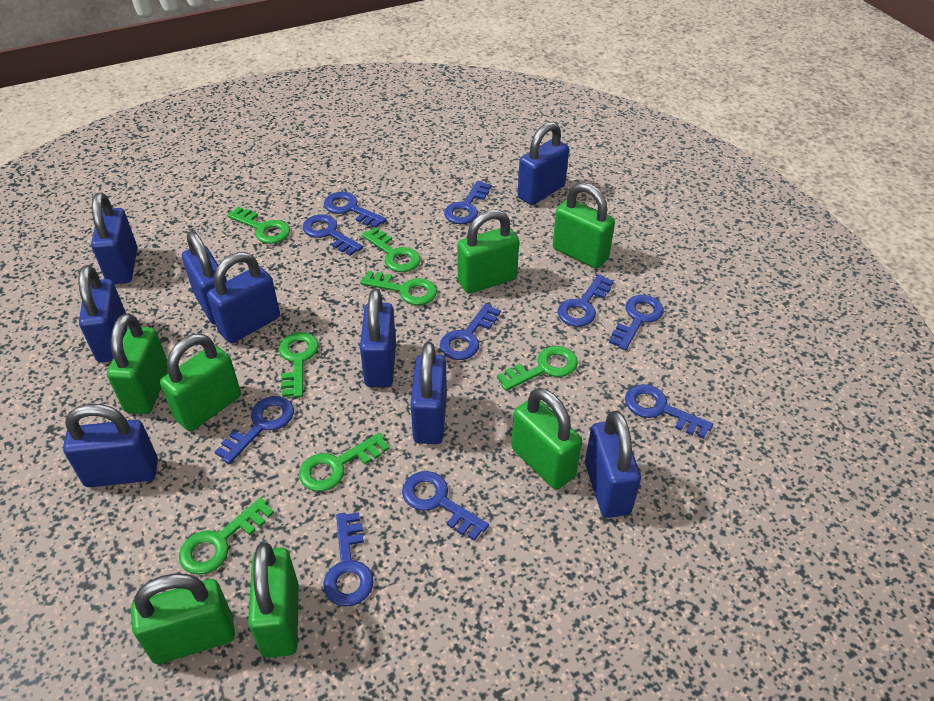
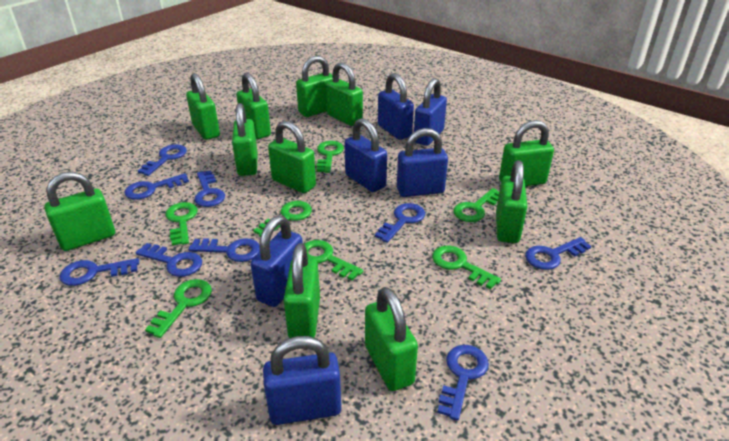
blue key: [214,396,294,464] [302,214,363,256] [323,512,374,606] [324,192,386,228] [402,471,489,541] [440,303,501,360] [444,181,491,224] [557,274,614,327] [609,295,664,350] [625,384,713,439] = 10 -> [59,258,139,286] [124,173,189,200] [135,243,202,277] [138,144,187,176] [188,238,260,262] [194,170,225,207] [375,203,425,243] [437,345,489,421] [525,237,591,270] = 9
blue padlock: [63,404,158,487] [78,265,127,363] [91,193,137,284] [182,231,227,325] [207,252,280,343] [360,289,396,387] [410,342,447,444] [518,122,569,205] [585,411,641,518] = 9 -> [250,215,303,307] [263,336,342,425] [344,118,387,192] [378,73,414,140] [397,128,448,197] [414,78,447,146] = 6
green padlock: [107,313,168,414] [131,573,235,664] [160,333,241,431] [248,542,299,658] [457,209,519,294] [511,388,582,489] [553,182,615,269] = 7 -> [44,172,115,251] [186,73,220,140] [232,103,258,176] [236,73,271,139] [268,121,316,193] [284,243,320,338] [296,56,333,117] [326,62,363,126] [365,287,418,391] [496,160,527,243] [499,120,554,186] = 11

